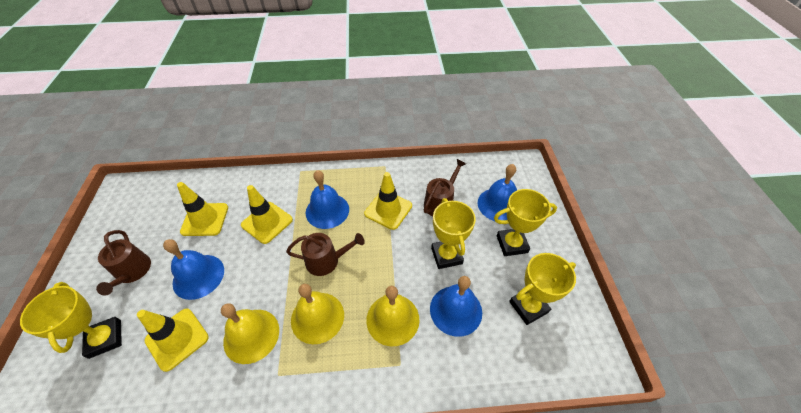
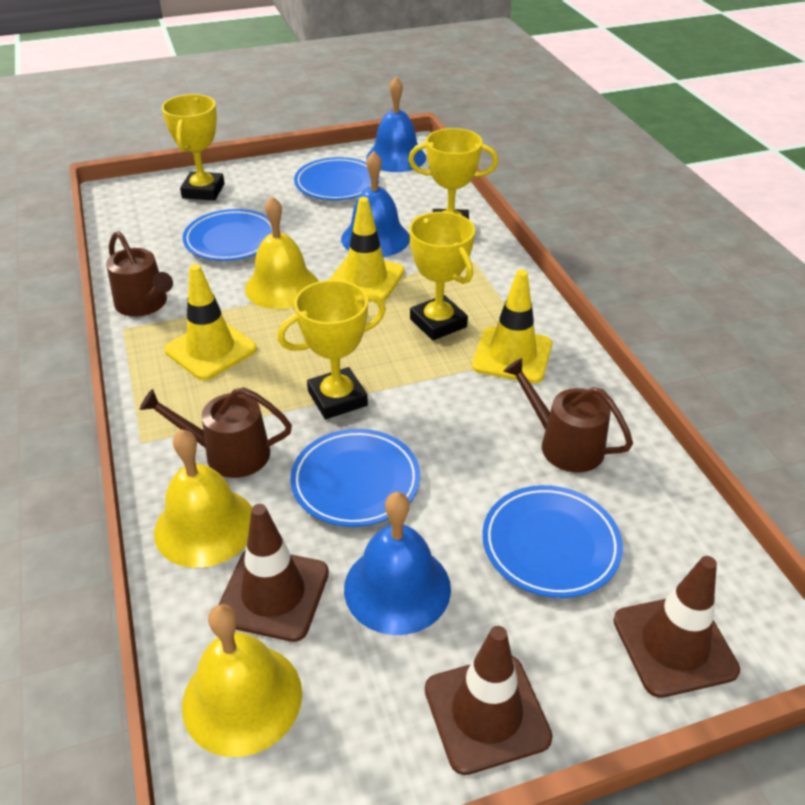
blue bell: [163,239,224,300] [306,170,349,229] [430,276,482,337] [478,164,517,221] = 4 -> [341,151,410,257] [344,492,451,635] [366,77,426,172] = 3
blue plate: none = 0 -> [182,209,272,261] [290,429,420,527] [294,157,380,200] [482,485,623,598] = 4
brown traffic cone: none = 0 -> [218,504,329,642] [425,626,553,775] [613,556,740,698] = 3
yellow traffic cone: [137,308,209,372] [177,182,228,236] [241,185,293,244] [364,172,412,230] = 4 -> [164,264,257,380] [329,197,405,301] [472,270,552,383] = 3

